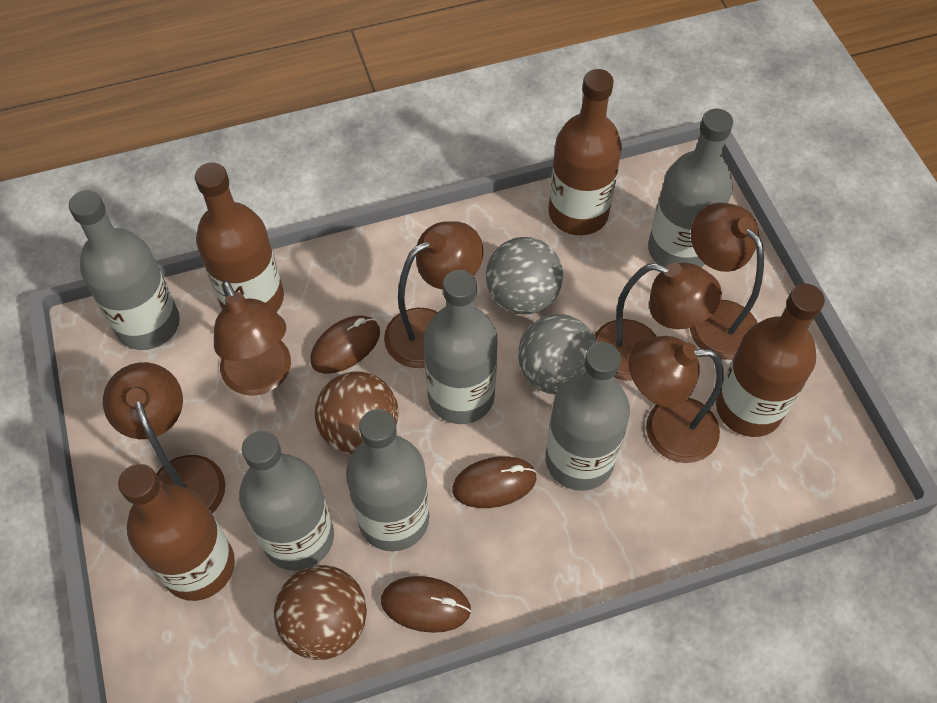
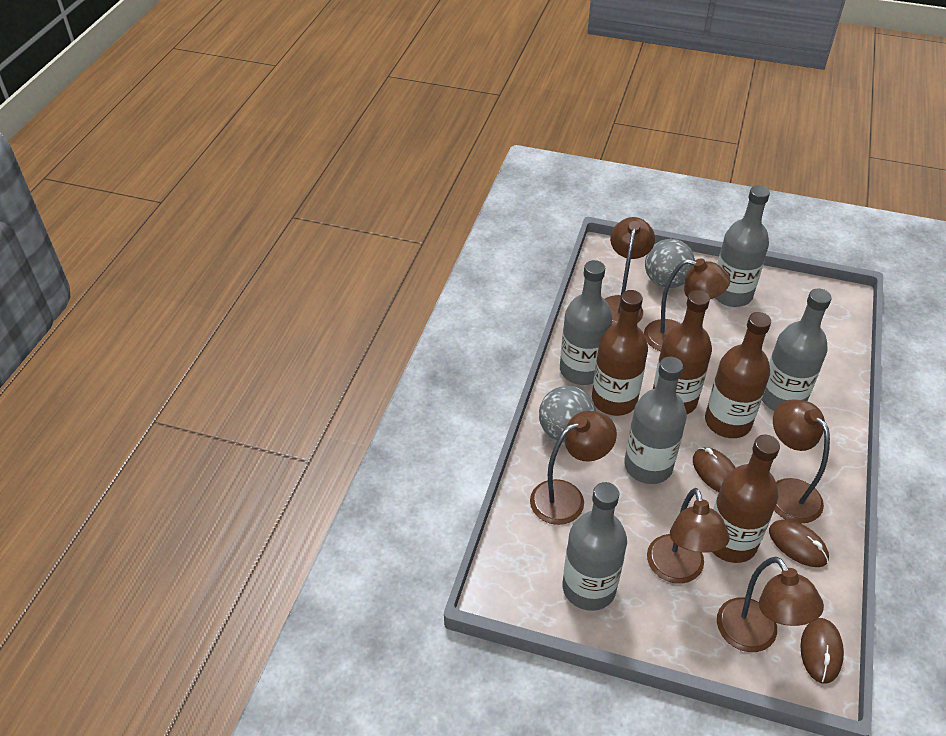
brown ball: [274,565,367,660] [315,371,399,454] = 2 -> none = 0
grey bottle: [69,190,180,350] [239,430,334,571] [346,409,430,551] [424,270,497,424] [545,342,630,491] [648,109,733,267] = 6 -> [560,260,613,385] [562,482,627,611] [624,357,687,484] [715,185,770,307] [762,288,832,411] = 5

